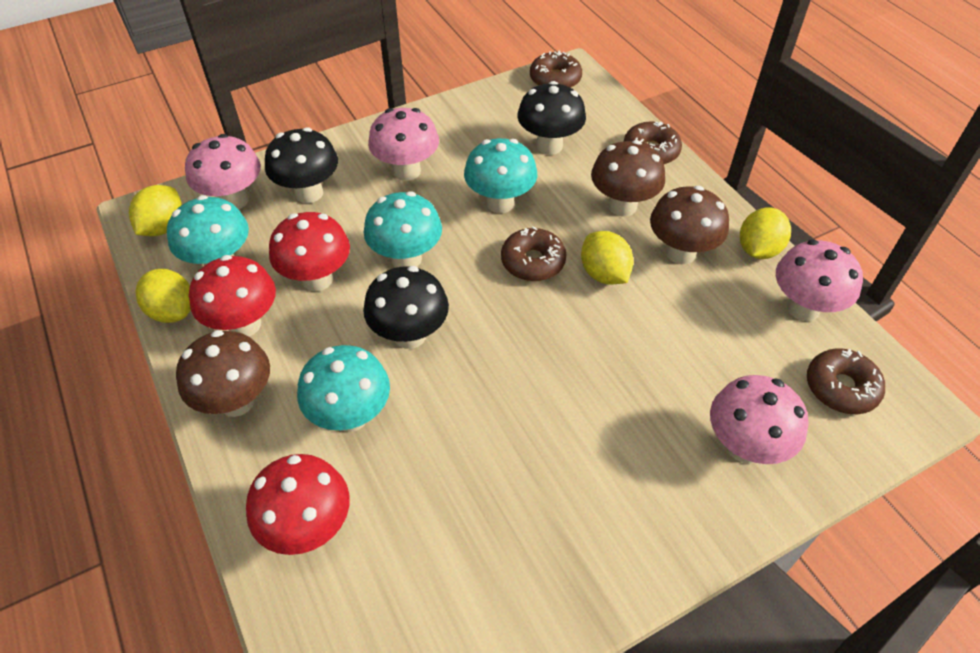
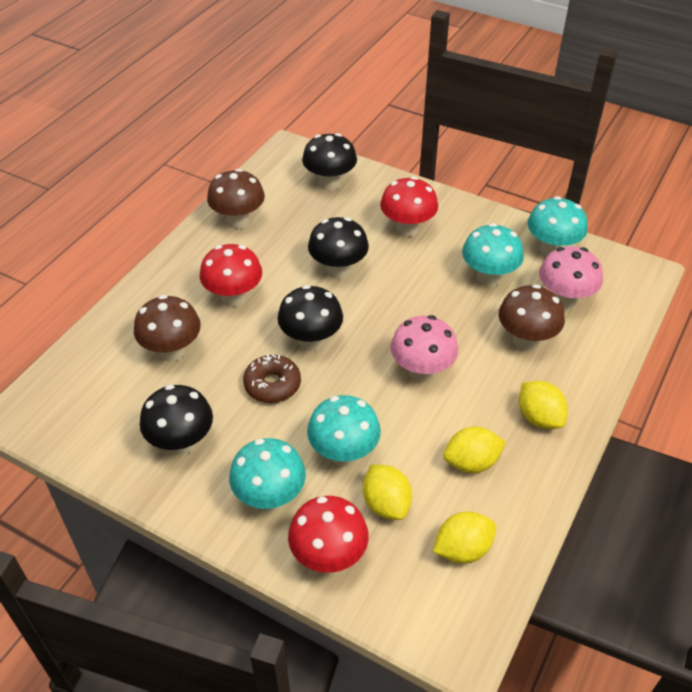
black mushroom: [265,127,338,203] [363,266,449,349] [518,81,586,155] = 3 -> [140,385,213,455] [277,285,343,351] [302,133,357,190] [308,217,369,279] = 4
brown donut: [501,226,566,281] [530,50,582,88] [624,121,682,164] [807,348,885,414] = 4 -> [243,354,301,403] = 1
pink mushroom: [185,134,261,209] [368,108,439,181] [710,375,808,464] [776,240,863,321] = 4 -> [391,315,458,382] [539,246,603,309] = 2

